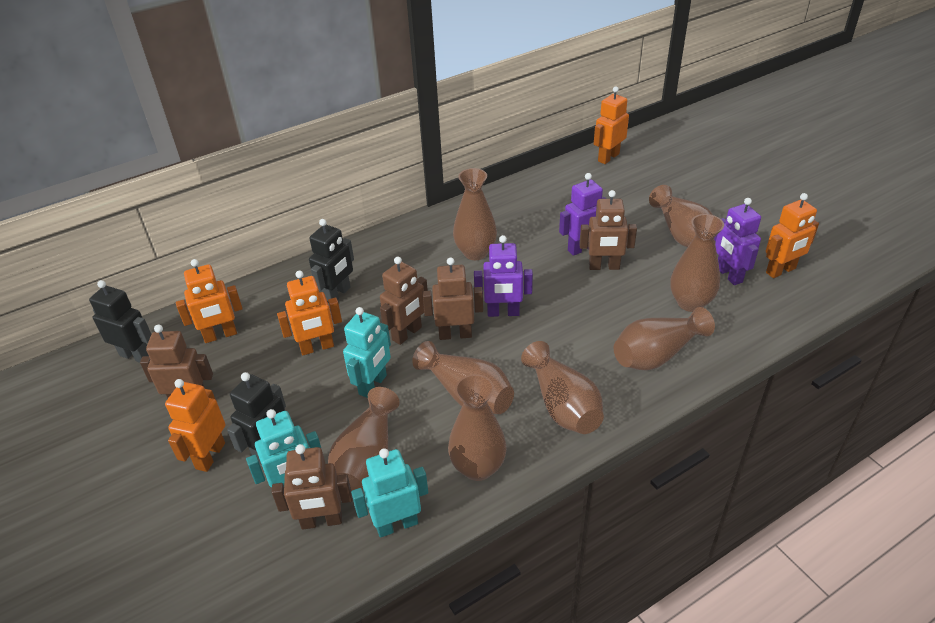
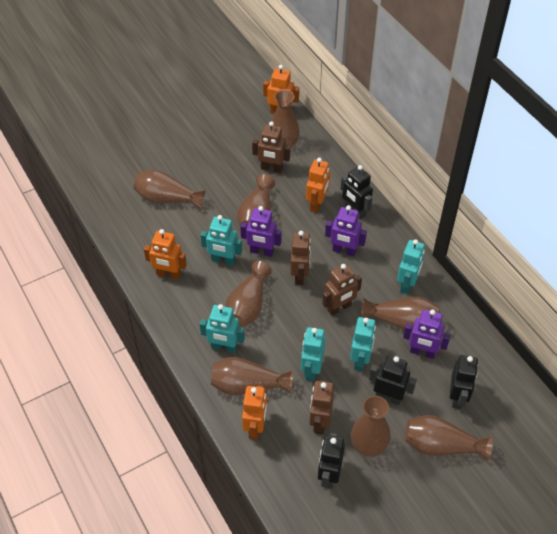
black robot: [89,280,151,363] [227,372,286,465] [309,219,354,304] = 3 -> [318,433,345,489] [341,165,373,220] [369,355,417,405] [450,355,478,409] = 4
brown robot: [140,325,213,398] [272,444,352,529] [380,257,428,345] [422,257,483,340] [579,190,637,270] = 5 -> [252,121,290,173] [290,231,311,285] [310,380,334,435] [322,264,362,316] = 4
orange robot: [165,379,226,472] [176,259,243,343] [277,271,342,355] [594,86,629,164] [766,193,819,278] = 5 -> [144,229,187,280] [242,385,267,439] [263,65,299,114] [306,158,330,213] = 4
turquoise robot: [246,409,321,488] [343,307,391,398] [351,448,428,538] = 3 -> [200,304,245,353] [201,215,242,266] [301,327,325,381] [350,317,376,371] [397,239,425,294] = 5

